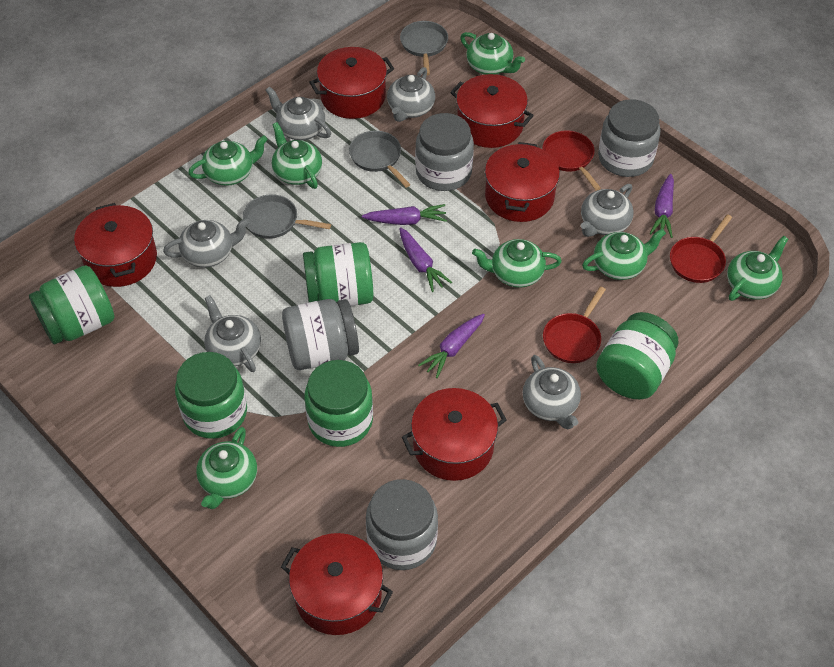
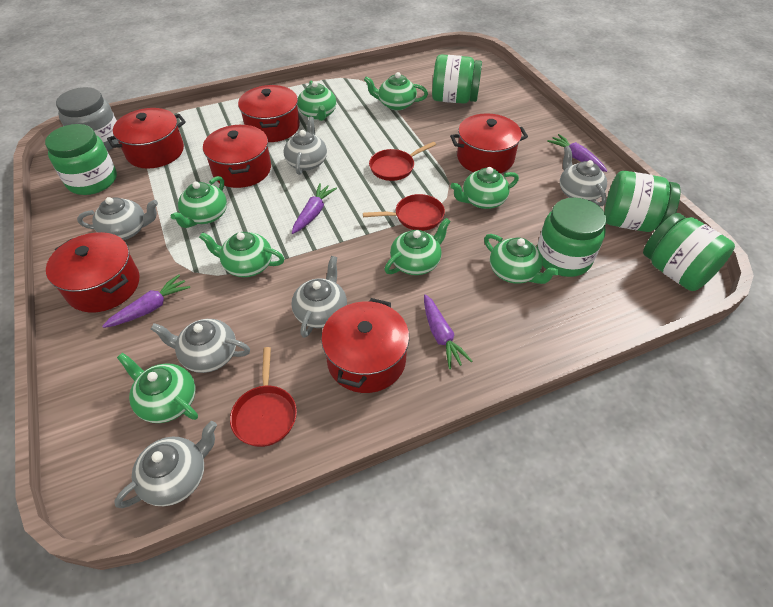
green teapot: [188,135,268,186] [196,427,257,509] [272,122,322,189] [460,32,525,75] [472,239,562,288] [582,229,666,280] [727,236,788,301] = 7 -> [117,353,198,423] [171,176,227,228] [199,232,284,277] [297,81,336,121] [364,72,428,111] [384,218,451,275] [451,167,519,209] [484,234,559,284] = 8
grey jar: [282,299,359,370] [366,479,438,570] [415,113,474,191] [598,100,661,177] = 4 -> [56,87,119,151] = 1
grey pan: [243,194,331,239] [349,131,411,188] [400,21,448,75] = 3 -> none = 0

